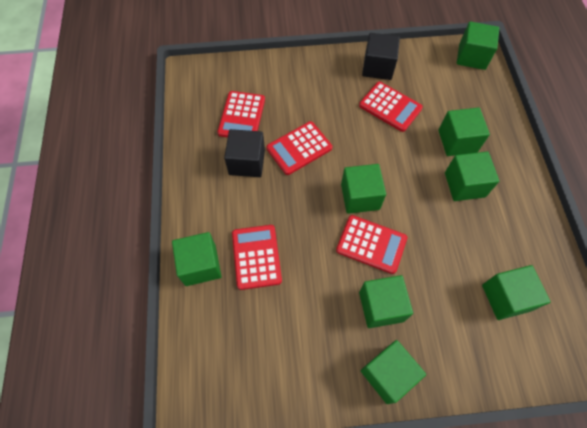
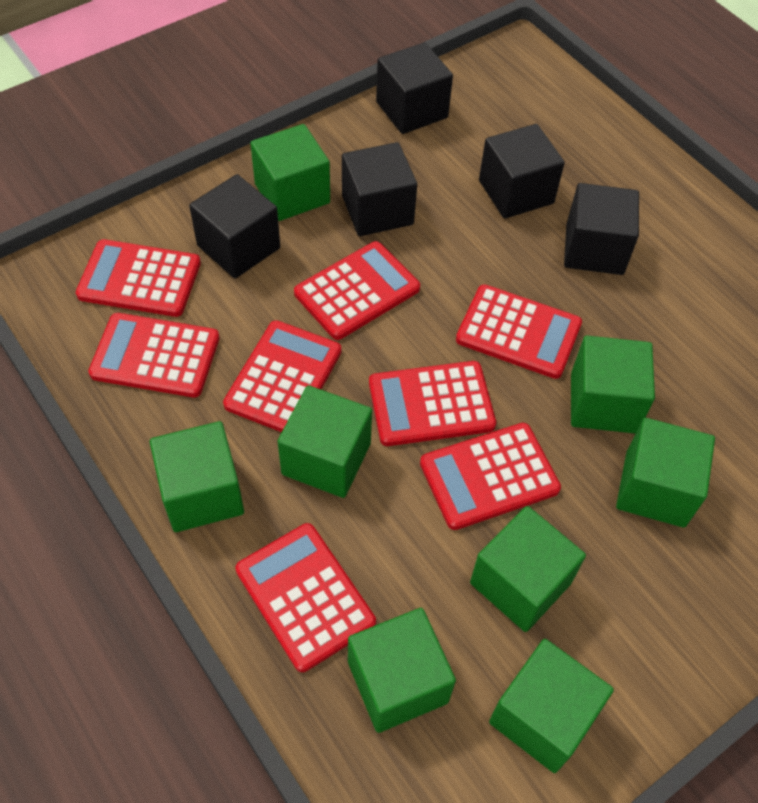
black cube: [224,129,265,177] [362,33,400,80] = 2 -> [189,174,280,279] [342,142,417,236] [376,42,453,134] [479,124,565,219] [564,183,639,275] = 5
red calculator: [218,91,265,138] [232,225,282,290] [267,121,332,175] [336,215,407,274] [359,82,423,132] = 5 -> [76,239,201,317] [88,313,219,397] [223,320,341,432] [235,523,376,672] [294,241,420,340] [369,361,496,446] [420,423,561,530] [456,284,582,379] = 8

